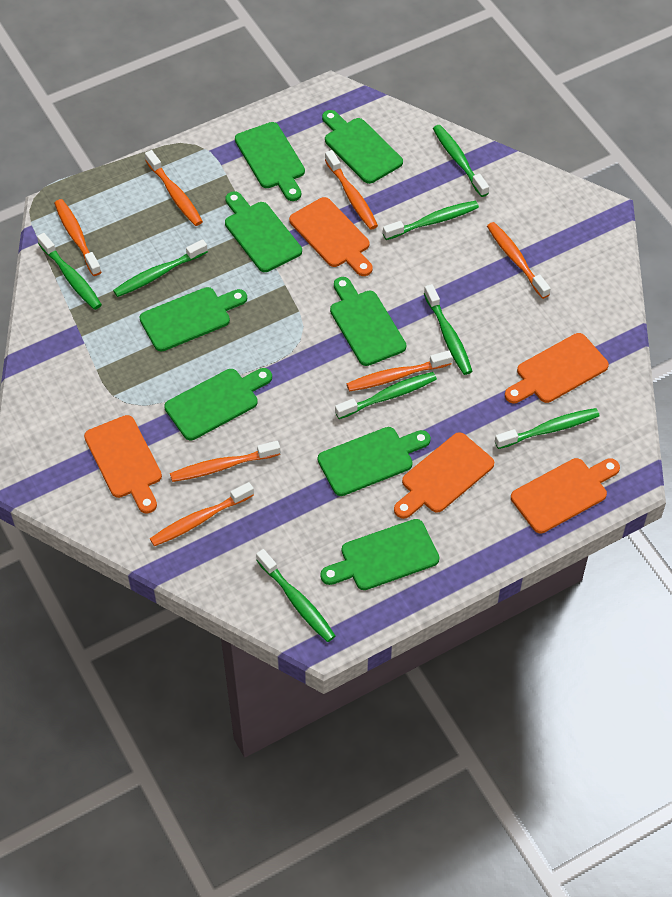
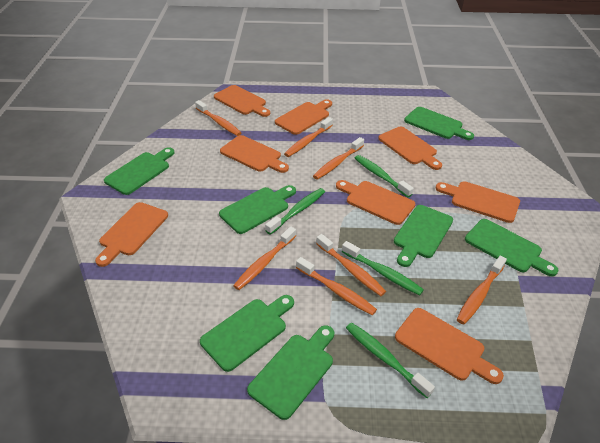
green cutting board: [139,287,247,351] [164,368,272,440] [225,191,302,272] [235,122,305,201] [318,427,431,496] [320,519,439,590] [322,110,403,184] [330,277,406,366] = 8 -> [104,147,175,195] [200,295,294,372] [219,185,296,234] [247,325,334,420] [394,205,453,267] [404,107,474,140] [465,219,559,276] = 7
green toothbrush: [37,233,102,310] [113,239,208,297] [256,549,335,642] [335,372,437,419] [383,201,479,240] [424,284,473,375] [433,125,489,197] [495,408,600,449] = 8 -> [265,188,325,235] [342,241,424,296] [346,323,435,398] [355,155,414,198] = 4
orange cutting board: [84,415,162,514] [289,197,373,276] [394,432,494,519] [505,333,609,403] [511,458,620,533] = 5 -> [95,202,168,267] [214,85,270,117] [220,135,289,173] [275,99,332,135] [336,180,415,225] [378,126,442,170] [395,308,504,384] [435,181,520,223] = 8

